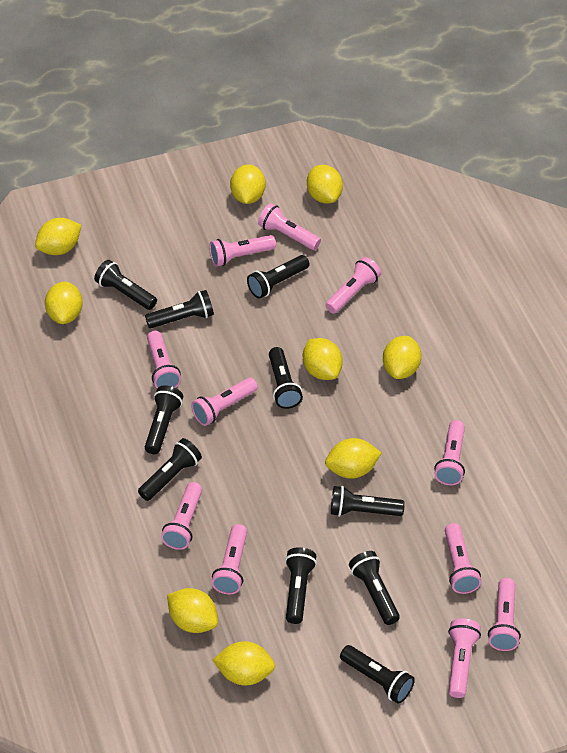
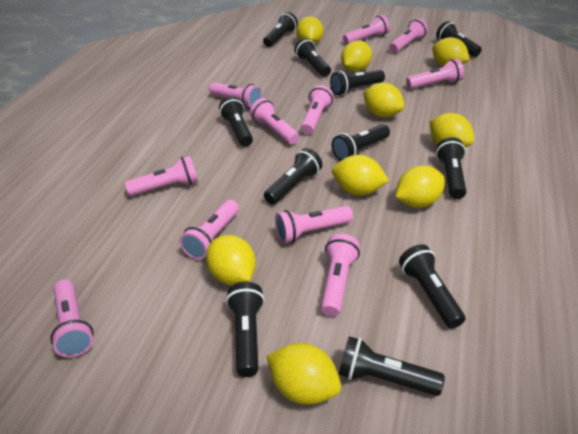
black flashlight: [94,260,157,310] [138,438,202,501] [145,290,214,328] [145,385,183,454] [247,255,309,299] [269,347,303,409] [285,547,317,624] [331,486,405,517] [340,645,415,704] [349,551,400,625] = 10 -> [219,97,253,147] [226,282,265,377] [263,12,298,47] [264,148,322,204] [294,38,331,77] [330,70,385,95] [332,124,390,161] [339,336,445,396] [399,244,465,328] [436,21,481,57] [436,137,466,199] = 11

